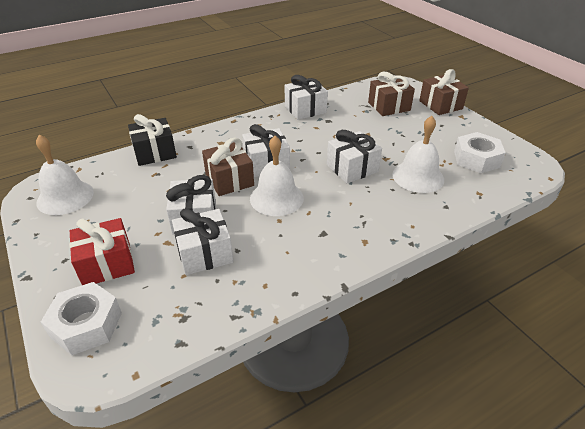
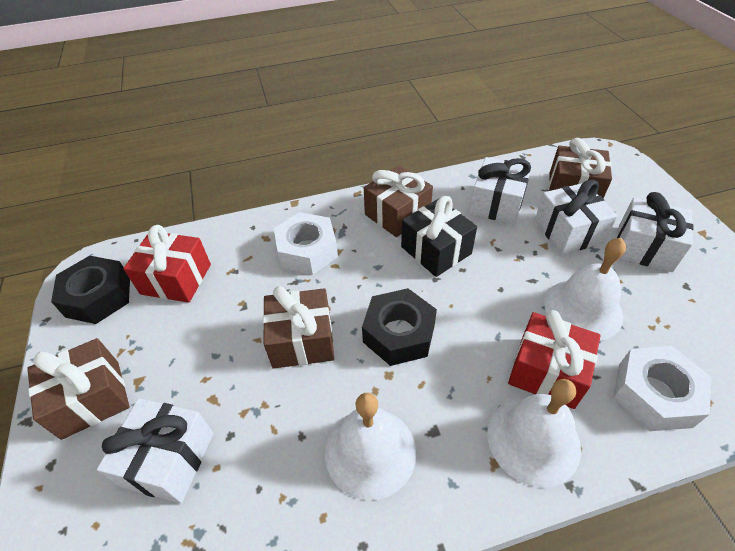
black nut: none = 0 -> [51,256,130,324] [362,288,437,366] = 2
brown gift: [202,138,254,196] [368,72,415,116] [419,69,469,115] = 3 -> [27,338,130,440] [263,286,334,369] [364,165,433,237] [549,138,612,198] = 4
red gift: [69,218,135,285] = 1 -> [123,225,211,303] [508,310,601,409] = 2
white gift: [166,175,216,235] [172,208,234,275] [242,124,290,177] [285,75,328,120] [327,130,382,183] = 5 -> [97,398,213,503] [469,157,531,224] [535,179,617,255] [617,192,694,272] = 4

